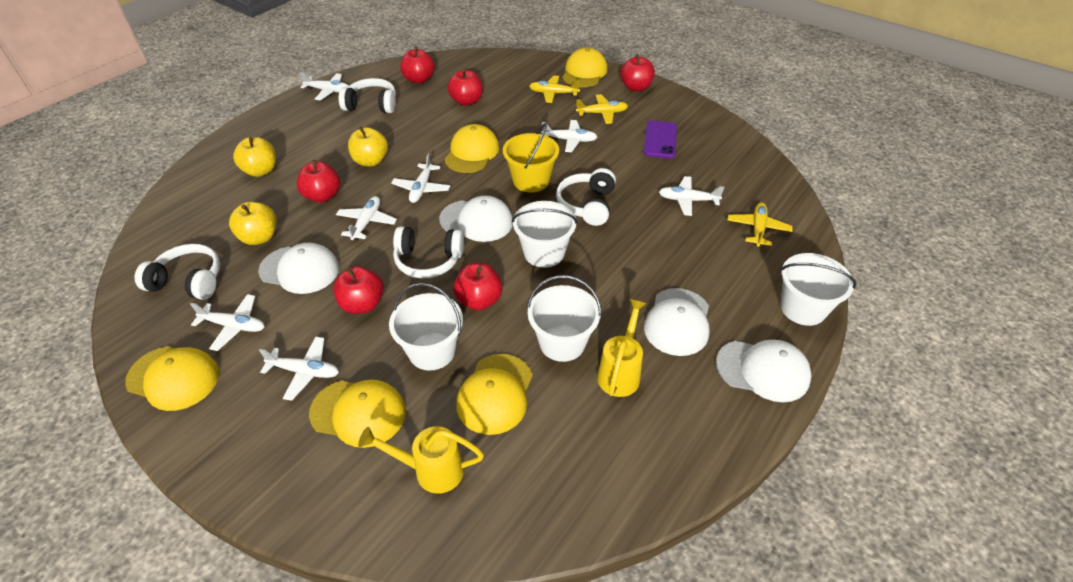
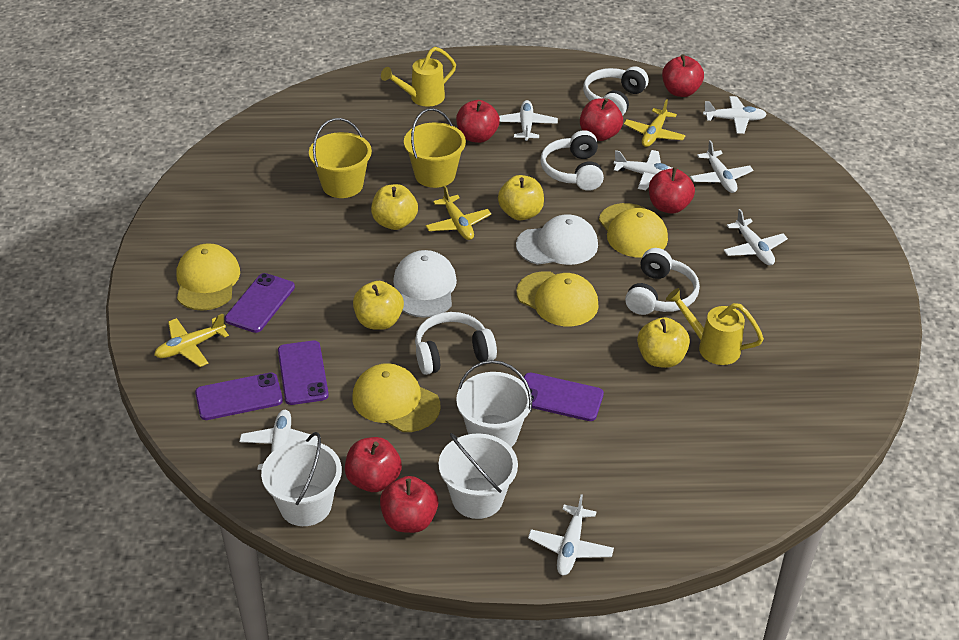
purple phone: [644,121,677,158] = 1 -> [195,372,283,420] [225,273,295,333] [278,340,329,405] [524,373,604,421] = 4
white bucket: [389,283,463,371] [512,201,578,268] [527,275,601,362] [780,253,857,326] = 4 -> [261,432,342,526] [439,433,518,519] [456,360,532,447] = 3
white cap: [258,243,339,294] [439,195,513,242] [644,288,709,356] [716,340,812,402] = 4 -> [393,250,457,318] [516,214,598,265] = 2
yellow apple: [229,202,277,245] [233,137,276,177] [348,126,388,166] = 3 -> [353,281,404,330] [371,184,418,230] [498,175,544,220] [637,317,690,368] = 4
yellow bucket: [503,123,559,193] = 1 -> [309,118,372,198] [404,108,466,188] = 2
yellow cap: [125,346,219,411] [309,380,406,448] [444,124,500,173] [456,354,533,435] [562,48,608,87] = 5 -> [177,243,240,311] [352,363,441,432] [516,271,599,326] [599,203,668,258] = 4

